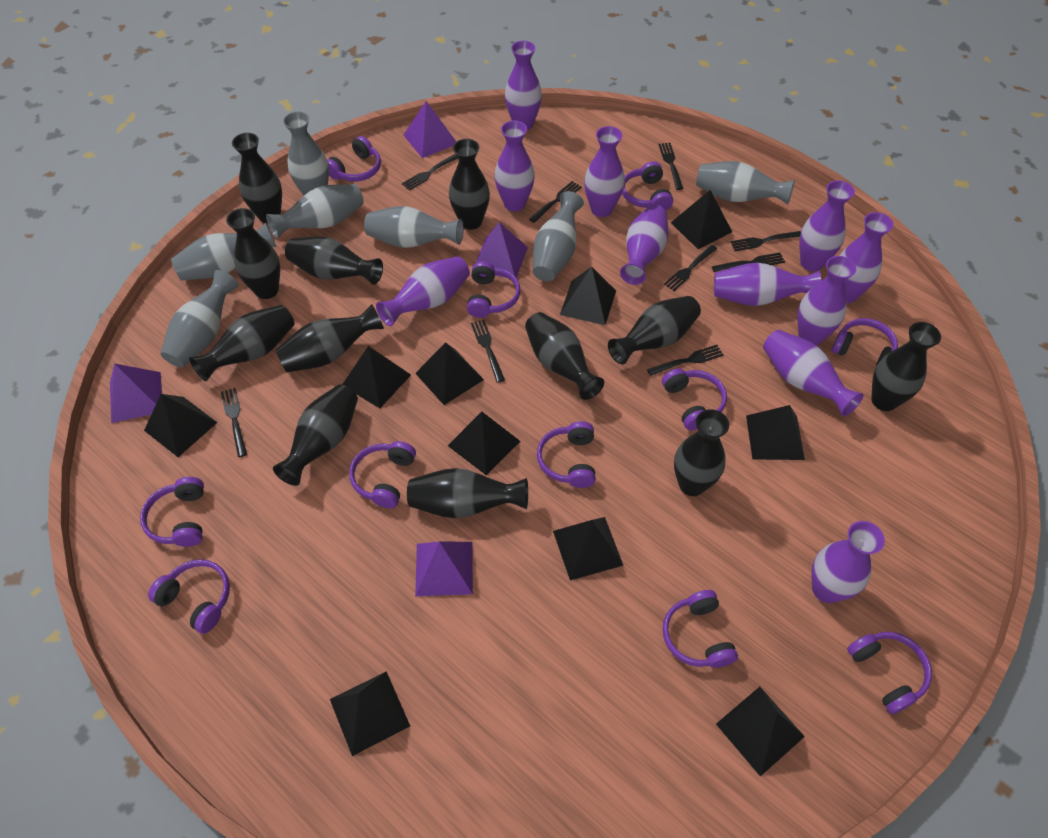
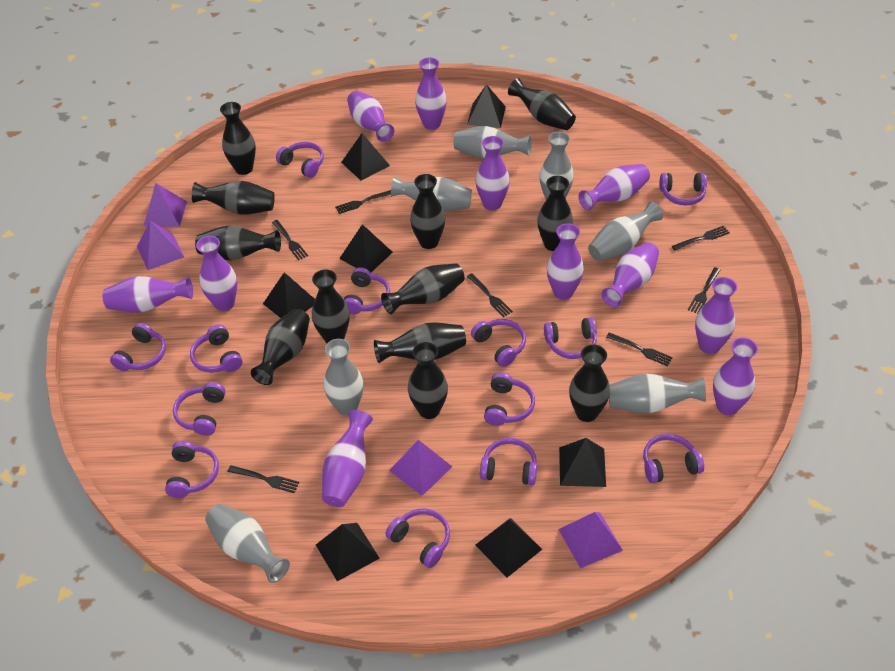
black fork: [221,388,247,457] [402,154,458,191] [471,320,505,383] [529,181,582,223] [647,345,724,376] [658,143,684,190] [664,245,717,291] [712,253,785,272] [730,231,801,251] = 9 -> [227,465,300,493] [272,220,308,260] [335,190,391,214] [467,273,513,317] [606,333,673,366] [672,226,730,250] [688,267,720,314] = 7
black pyramid: [144,394,218,457] [330,671,410,756] [342,346,411,408] [415,342,484,405] [448,412,520,475] [553,517,624,580] [560,267,616,325] [671,190,732,249] [716,687,805,776] [746,405,805,460] = 10 -> [263,272,315,318] [316,523,380,581] [339,224,393,272] [341,133,390,181] [467,84,506,128] [475,518,542,577] [559,438,606,487] = 7
purple headphones: [140,477,204,547] [148,559,230,634] [327,136,381,182] [349,441,416,508] [467,261,521,318] [537,421,596,488] [622,161,673,210] [662,368,727,430] [663,590,738,668] [832,318,898,366] [847,632,932,714] = 11 -> [110,323,166,371] [165,441,219,498] [173,382,226,436] [190,324,243,373] [276,142,324,178] [343,267,390,315] [386,509,450,568] [471,319,526,367] [480,438,537,486] [484,373,535,426] [544,317,597,359] [643,434,704,483] [660,173,707,205] = 13

